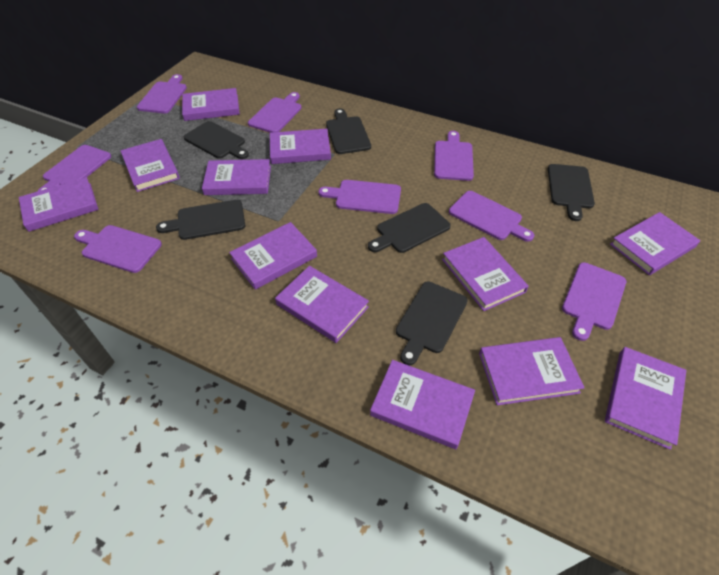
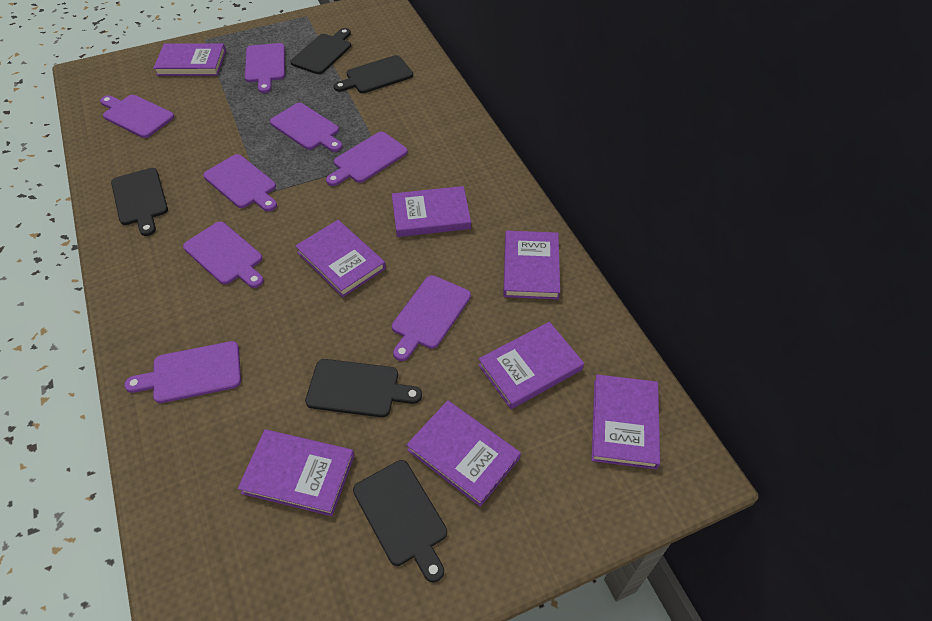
black cutting board: [156,200,245,240] [184,121,249,159] [326,108,371,154] [368,203,451,253] [396,281,468,365] [548,164,595,221] = 6 -> [111,168,168,236] [291,28,351,74] [305,359,422,417] [334,55,413,93] [353,460,447,582] = 5
purple book: [19,177,99,232] [120,139,180,192] [182,88,240,121] [202,159,271,195] [229,222,317,290] [270,129,331,164] [275,266,369,343] [370,360,475,449] [442,237,529,311] [479,337,585,405] [605,347,686,450] [610,212,700,275] = 12 -> [153,43,226,76] [238,429,355,516] [295,220,386,297] [392,186,471,237] [406,400,521,507] [478,322,584,409] [503,231,560,300] [592,375,660,469] = 8

